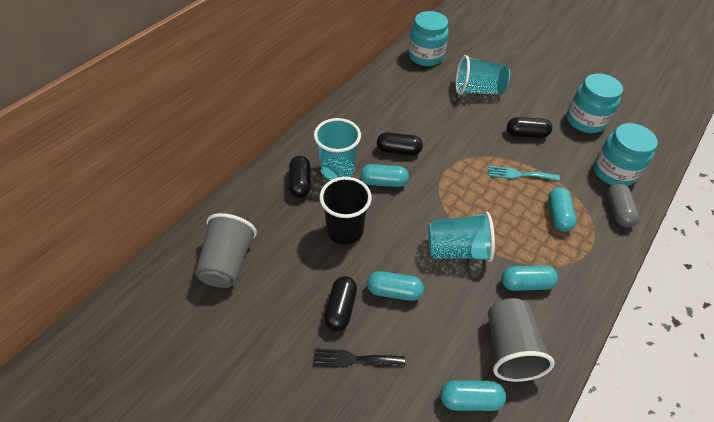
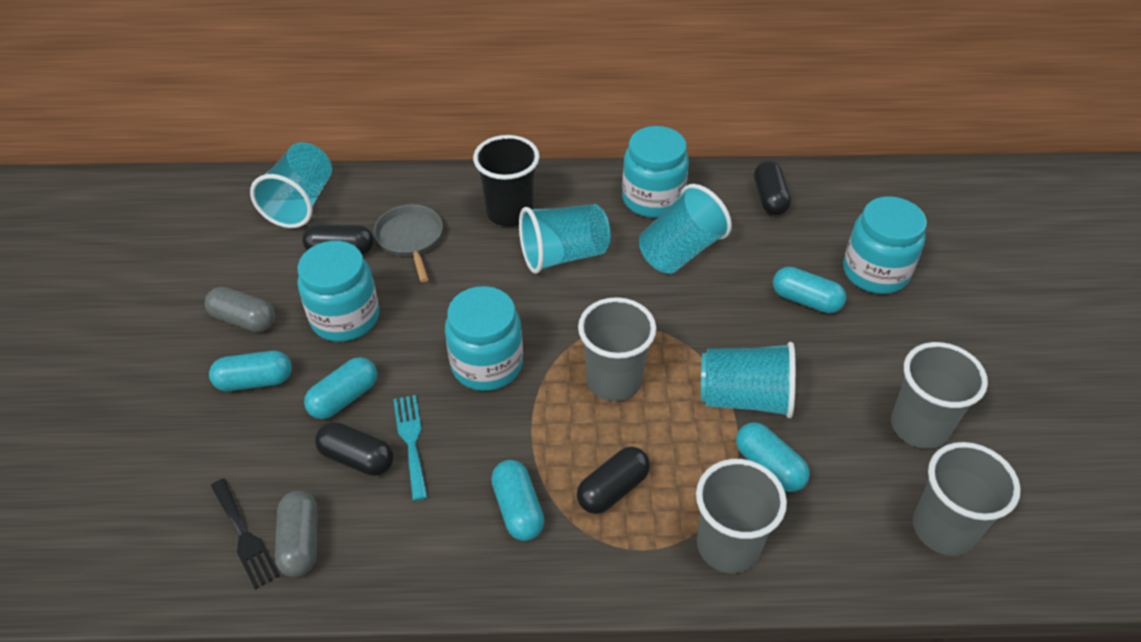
grey capsule: [607,183,639,227] = 1 -> [205,287,275,332] [275,491,318,577] = 2
grey cup: [195,213,257,288] [488,298,555,382] = 2 -> [578,297,656,401] [696,459,787,573] [891,342,988,449] [913,442,1021,556] = 4
grey pan: none = 0 -> [374,205,443,282] = 1
turquoise cup: [314,118,361,180] [428,212,495,262] [456,55,510,95] = 3 -> [250,143,332,228] [519,204,610,274] [639,184,732,274] [701,342,796,418] = 4
turquoise jar: [408,11,449,66] [567,73,623,133] [593,123,658,186] = 3 -> [298,241,379,342] [445,286,523,391] [622,126,689,218] [843,197,927,294] = 4

